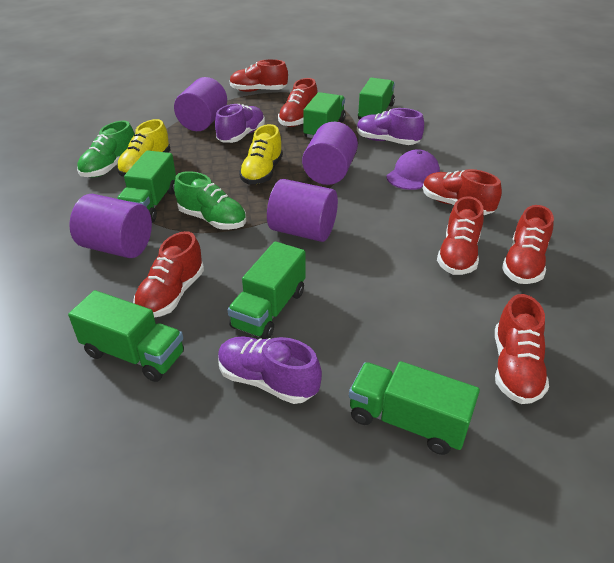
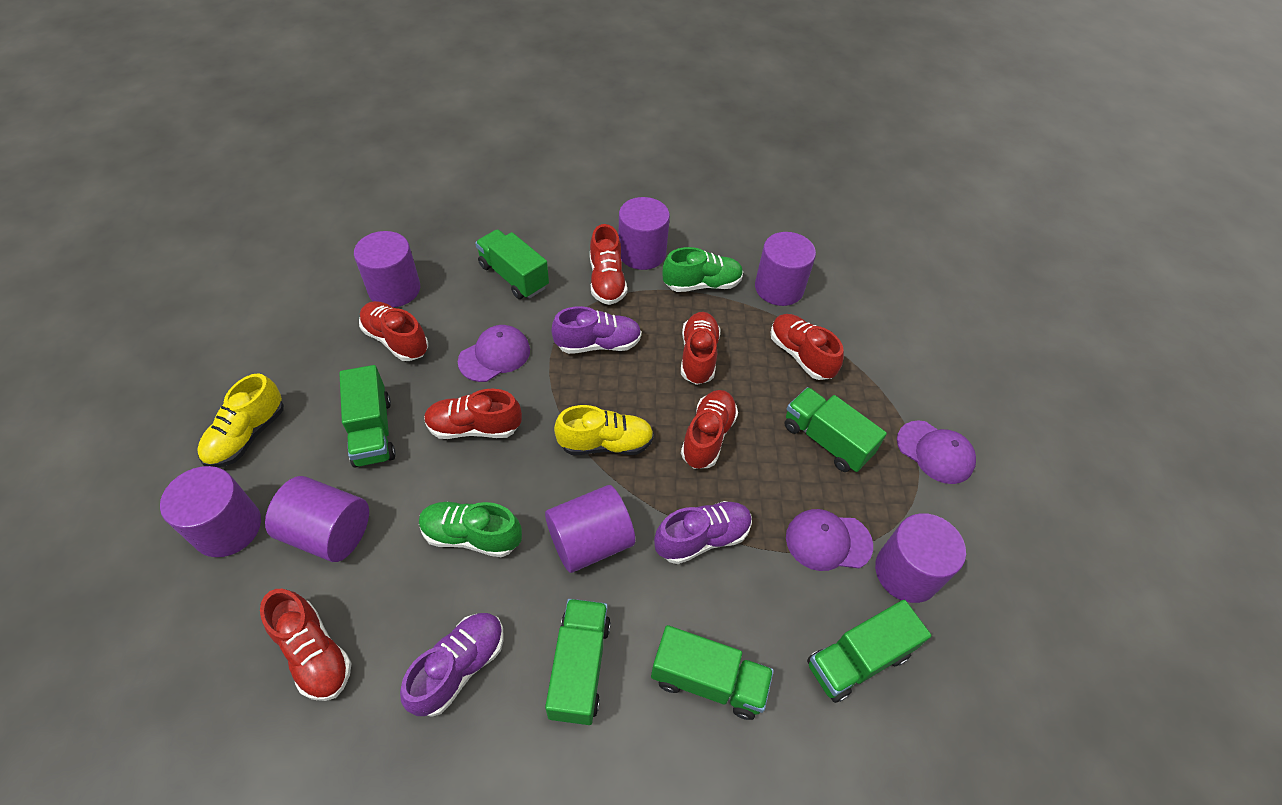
purple cap: [386,149,440,190] = 1 -> [458,325,530,382] [786,509,873,571] [897,420,976,484] = 3
purple cylinder: [69,194,152,258] [174,77,227,131] [267,179,338,242] [302,122,358,185] = 4 -> [160,466,261,557] [265,476,369,562] [354,231,420,307] [545,485,635,573] [618,197,670,270] [755,232,816,306] [875,513,966,603] = 7

